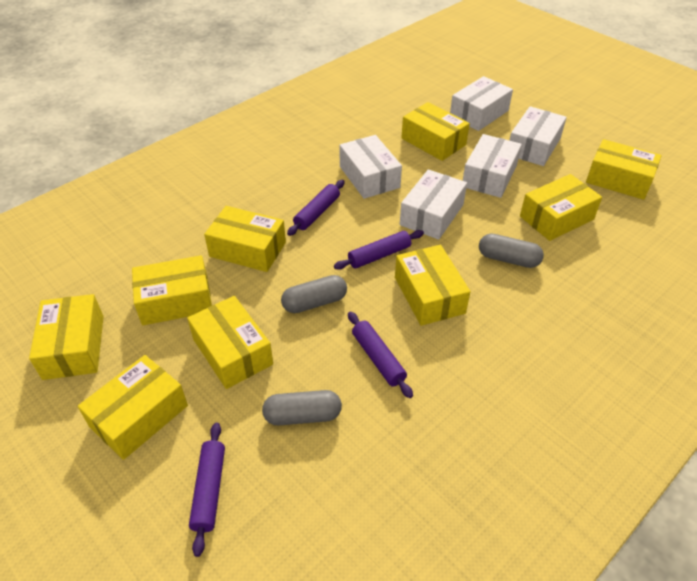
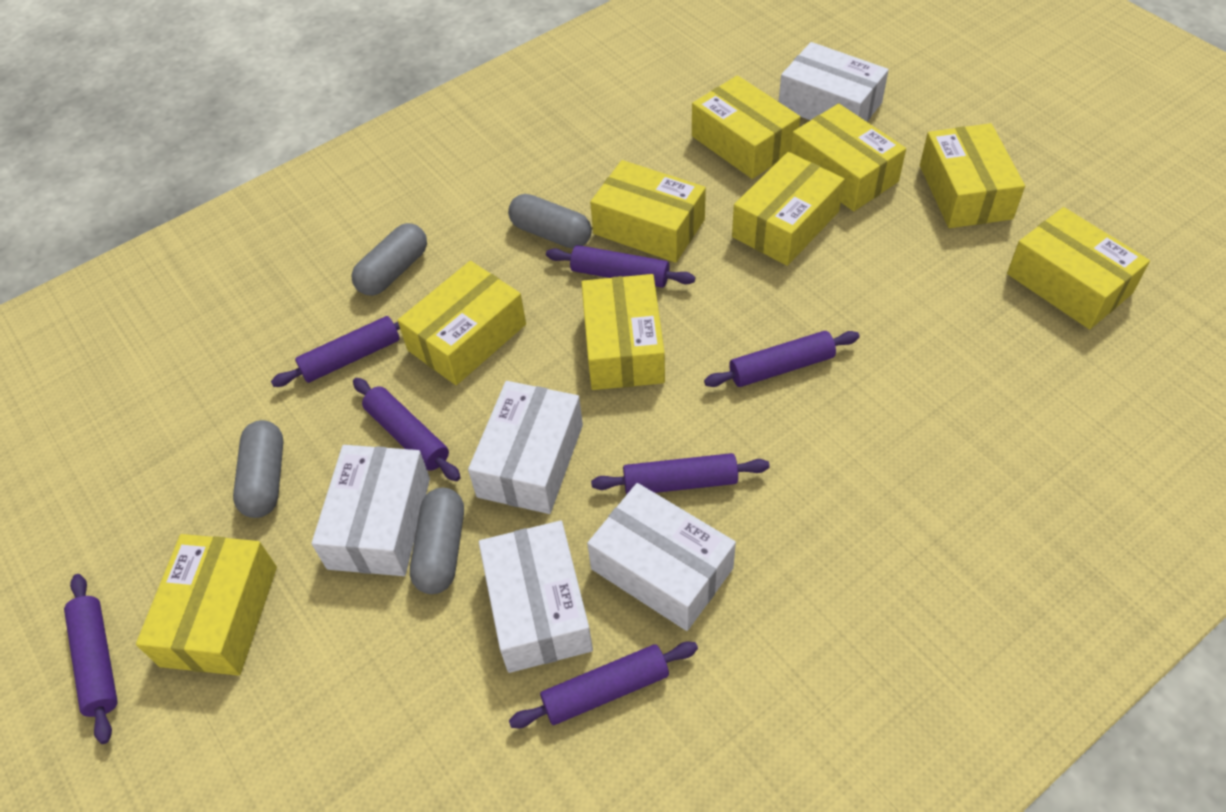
grey capsule: [262,390,342,425] [281,275,347,313] [479,233,544,268] = 3 -> [233,420,283,518] [351,223,427,296] [410,488,464,594] [508,194,592,248] = 4
purple rolling pin: [189,422,225,557] [287,180,345,236] [334,230,424,270] [348,312,413,398] = 4 -> [64,574,118,744] [271,316,400,387] [353,378,461,481] [509,642,698,728] [546,245,695,288] [591,453,770,495] [704,331,860,387] = 7

